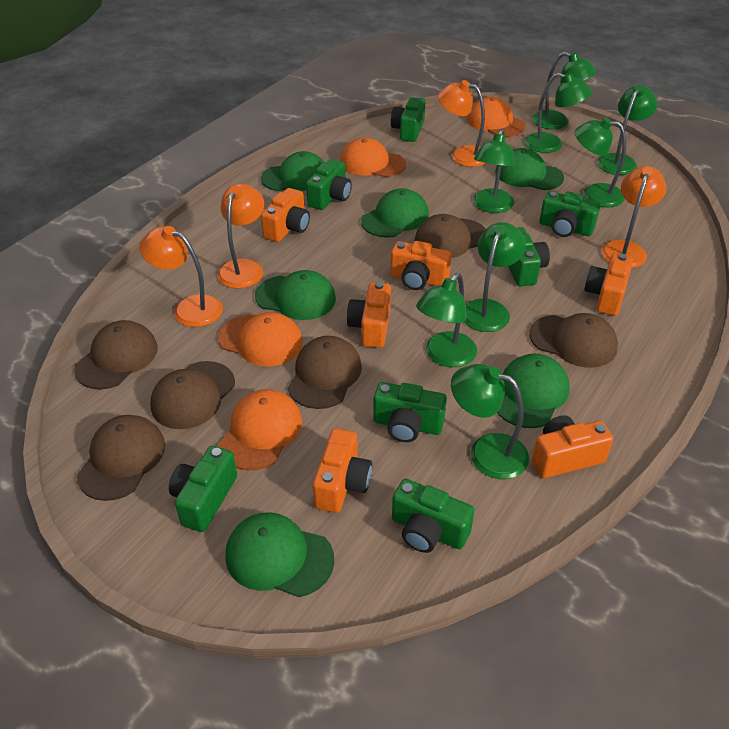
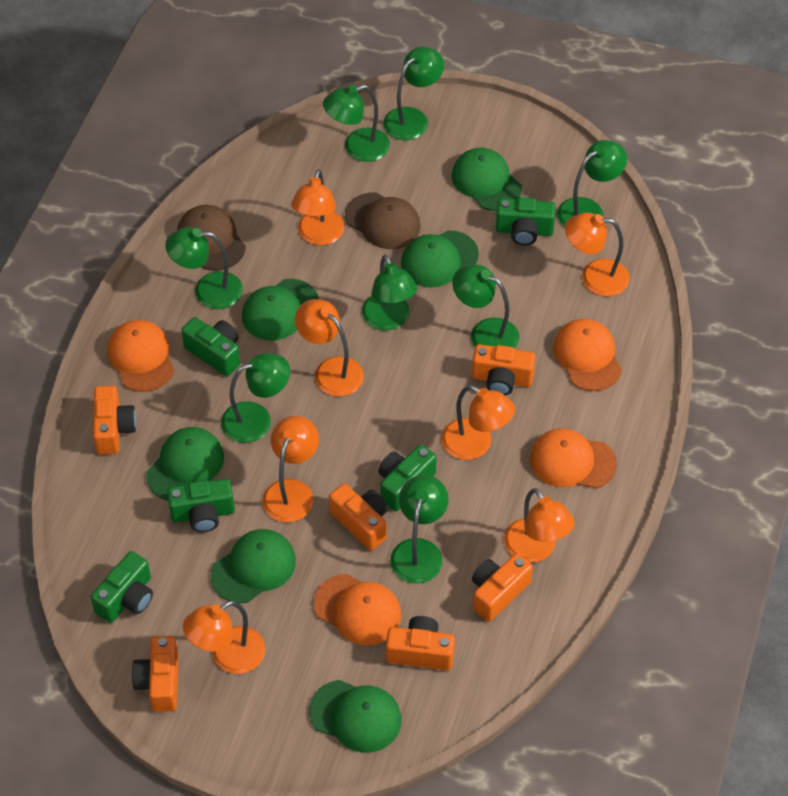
brown cap: [74,320,158,389] [77,415,165,501] [150,361,235,429] [288,336,362,409] [415,214,486,258] [529,313,618,368] = 6 -> [177,205,246,271] [345,193,421,249] = 2
green camera: [169,446,237,532] [306,159,352,210] [373,382,447,442] [391,96,426,142] [392,479,474,553] [508,227,550,287] [540,191,600,237] = 7 -> [91,551,153,623] [167,479,235,532] [181,317,240,377] [378,445,437,511] [496,197,556,245] = 5
orange lamp: [139,226,223,327] [217,184,264,289] [438,80,486,167] [601,166,667,268] = 4 -> [183,601,265,674] [263,416,319,522] [291,169,344,245] [295,299,364,397] [441,385,515,460] [504,488,574,563] [565,213,630,296] = 7

